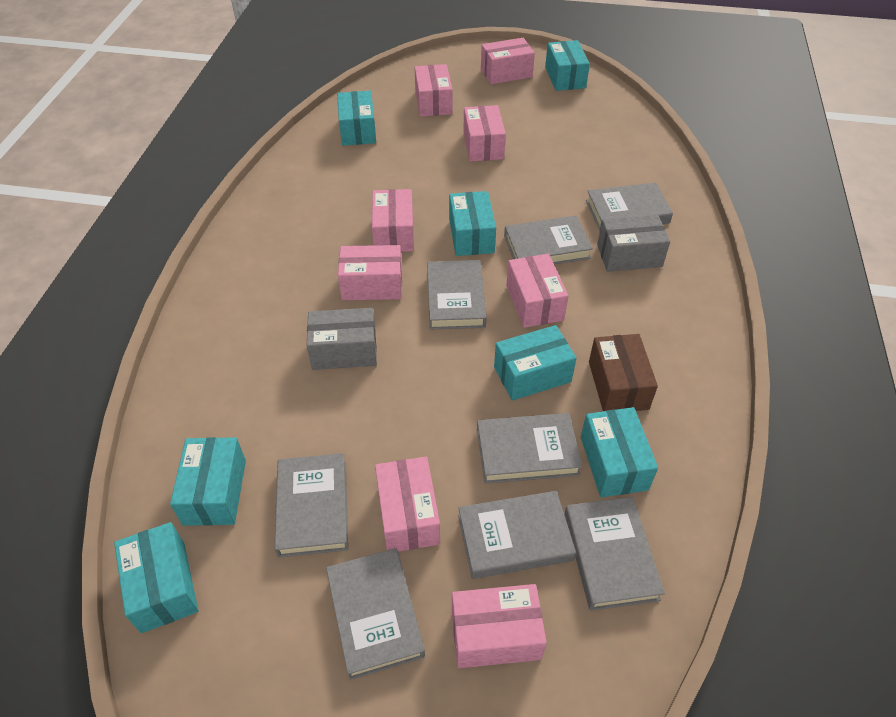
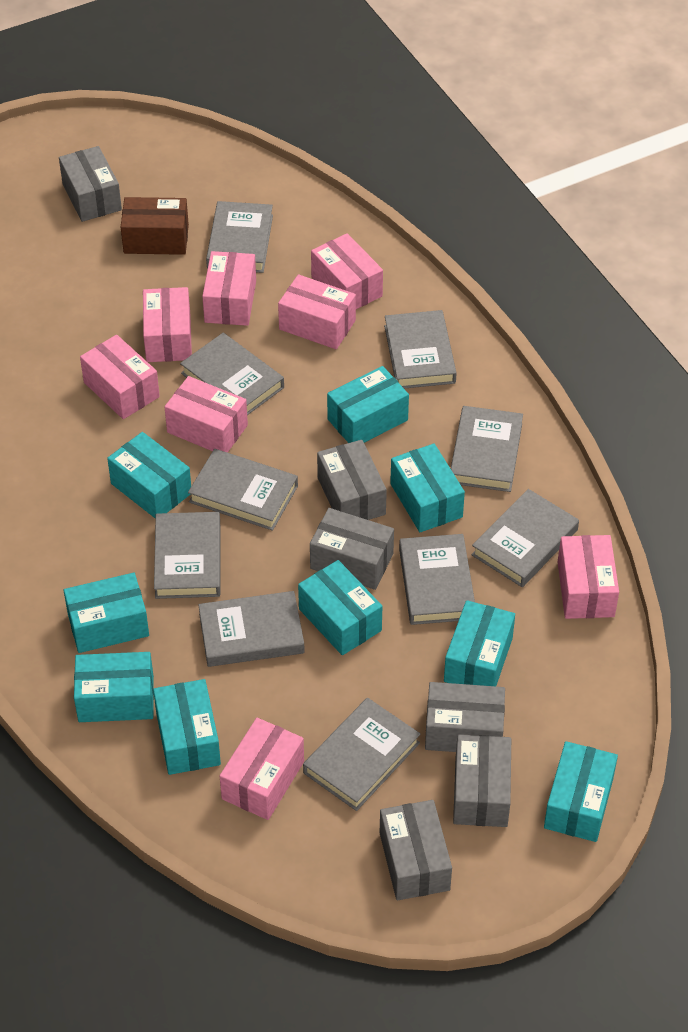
grey book: [274,453,348,557] [326,548,425,680] [427,260,487,330] [458,491,576,579] [477,413,582,484] [504,216,593,264] [564,497,665,611] [586,183,673,231] = 8 -> [154,512,220,599] [180,333,284,415] [188,449,298,531] [198,591,305,667] [206,201,273,273] [303,698,420,811] [384,310,457,389] [399,534,475,625] [451,406,523,492] [471,489,579,587] = 10
grey box: [307,308,377,370] [597,215,670,272] = 2 -> [59,146,122,222] [310,508,394,590] [317,440,387,520] [380,800,452,900] [425,682,505,752] [453,734,511,827] = 6
turquoise box: [114,522,198,633] [170,437,246,526] [337,91,376,146] [449,191,496,256] [494,325,576,400] [545,40,590,91] [581,407,658,497] = 7 -> [64,573,149,653] [74,652,154,722] [107,432,191,519] [153,679,221,775] [298,560,382,655] [327,366,409,443] [390,443,465,532] [444,600,515,686] [544,741,618,842] = 9

